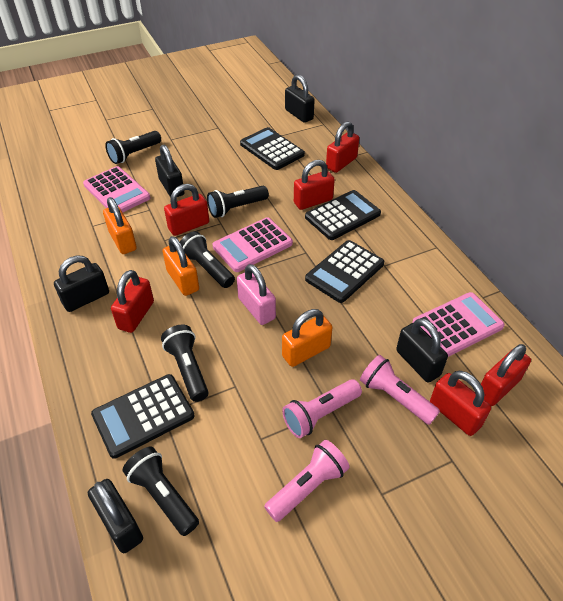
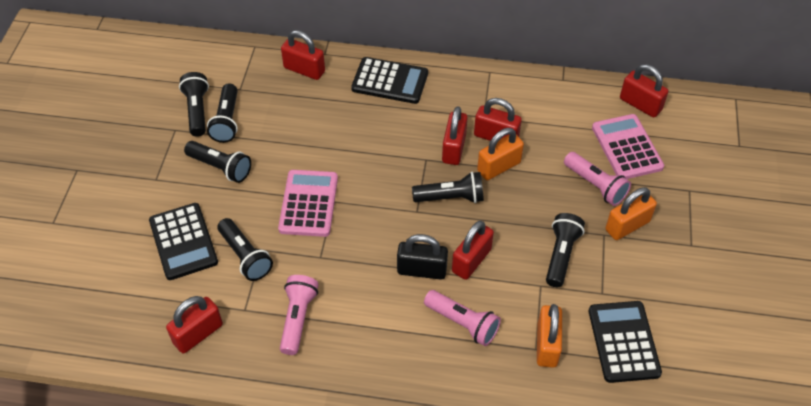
black calculator: [91,374,195,459] [240,127,305,170] [305,190,381,240] [305,240,384,303] = 4 -> [149,203,218,280] [351,57,428,104] [589,301,662,383] = 3
black flashlight: [105,131,161,164] [123,447,199,536] [161,325,209,402] [180,231,235,288] [207,186,269,218] = 5 -> [179,72,209,137] [184,141,251,183] [207,83,238,143] [218,218,273,281] [412,172,484,203] [546,213,585,287] = 6
black padlock: [54,256,109,312] [88,479,143,553] [155,145,185,197] [285,75,315,123] [396,318,448,383] = 5 -> [397,234,448,280] = 1
pink calculator: [83,166,150,212] [212,217,293,272] [412,292,505,357] = 3 -> [278,170,338,237] [592,114,664,179] = 2
pink padlock: [237,264,276,325] = 1 -> none = 0

